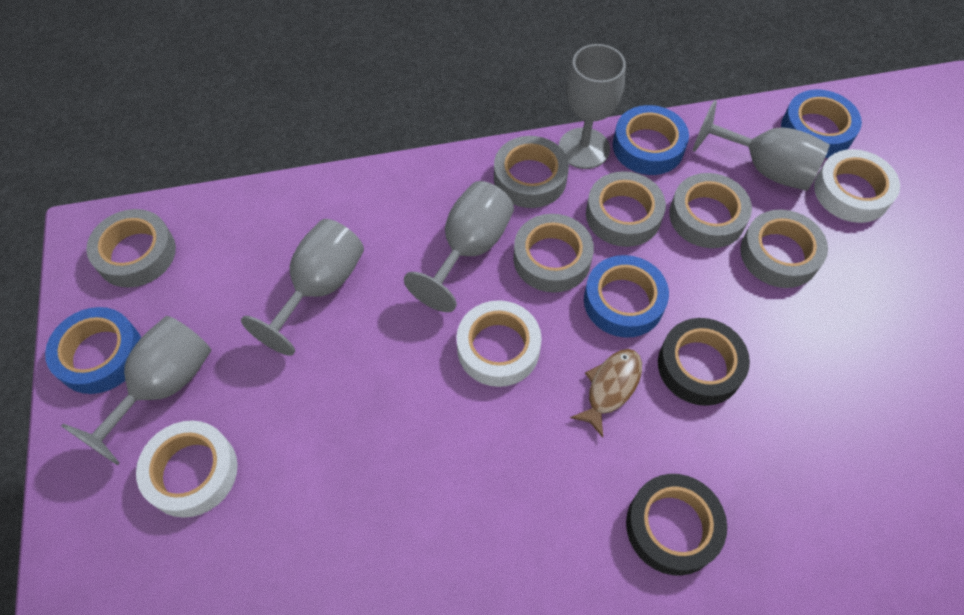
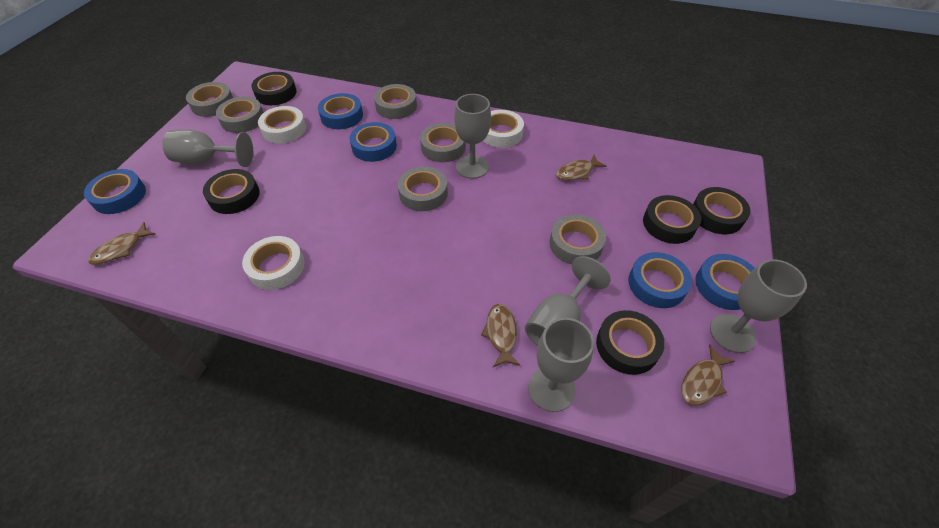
black tape: [626,474,727,576] [658,318,750,406] = 2 -> [203,169,260,214] [251,72,297,105] [596,310,665,375] [643,195,701,244] [693,187,750,234] = 5
blue tape: [45,307,141,394] [584,255,669,338] [613,105,689,175] [781,90,862,158] = 4 -> [84,169,146,214] [318,93,363,129] [349,122,397,162] [628,252,692,308] [695,254,755,310] = 5
brown fish: [570,349,642,438] = 1 -> [88,222,155,265] [481,304,520,367] [556,154,607,181] [681,344,735,406] = 4

